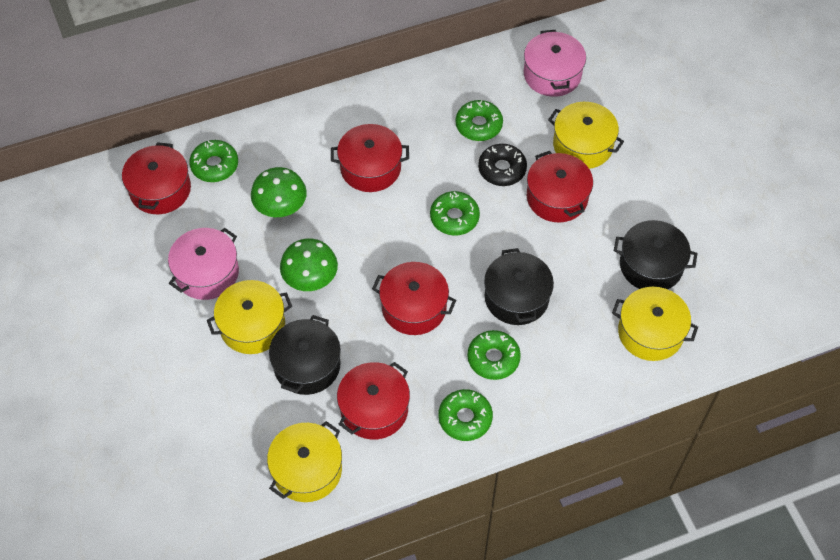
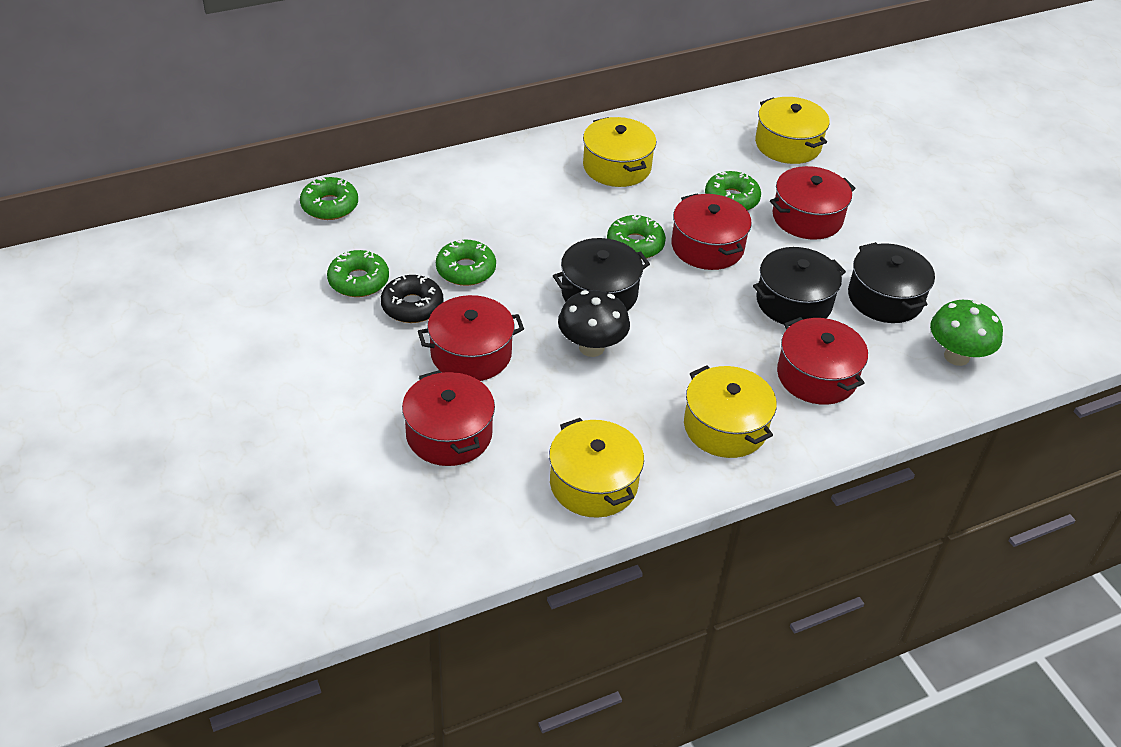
black mushroom: none = 0 -> [558,290,630,357] = 1
green mushroom: [251,167,307,217] [280,238,338,291] = 2 -> [930,300,1003,366] = 1
pink pot: [168,228,239,300] [524,30,586,97] = 2 -> none = 0

